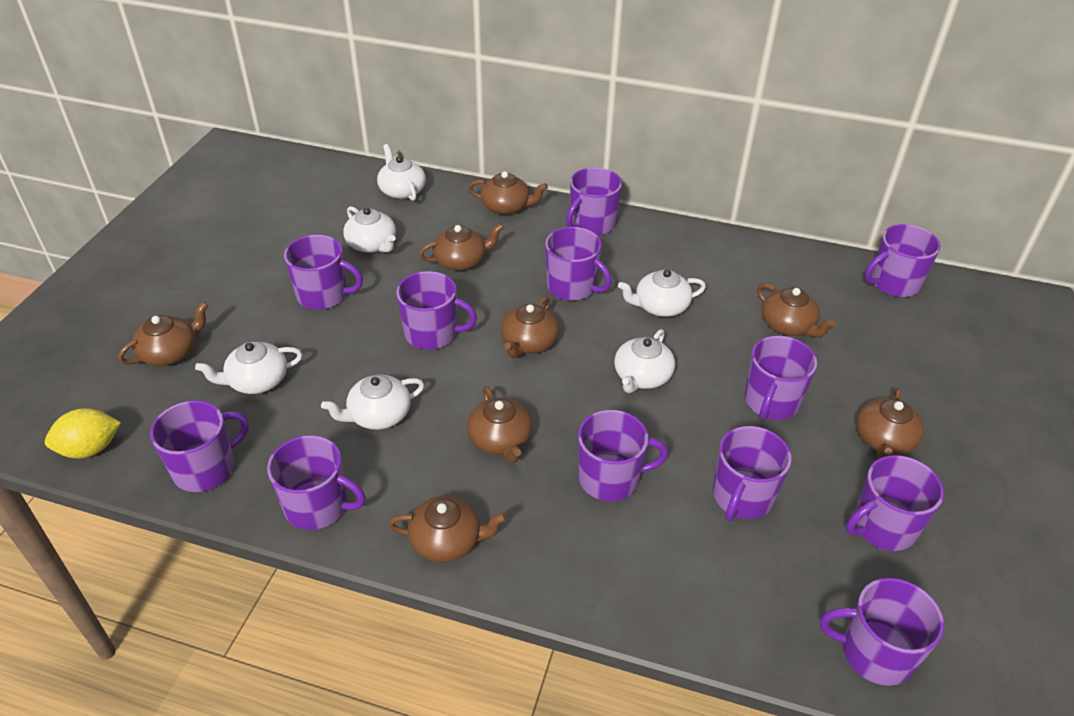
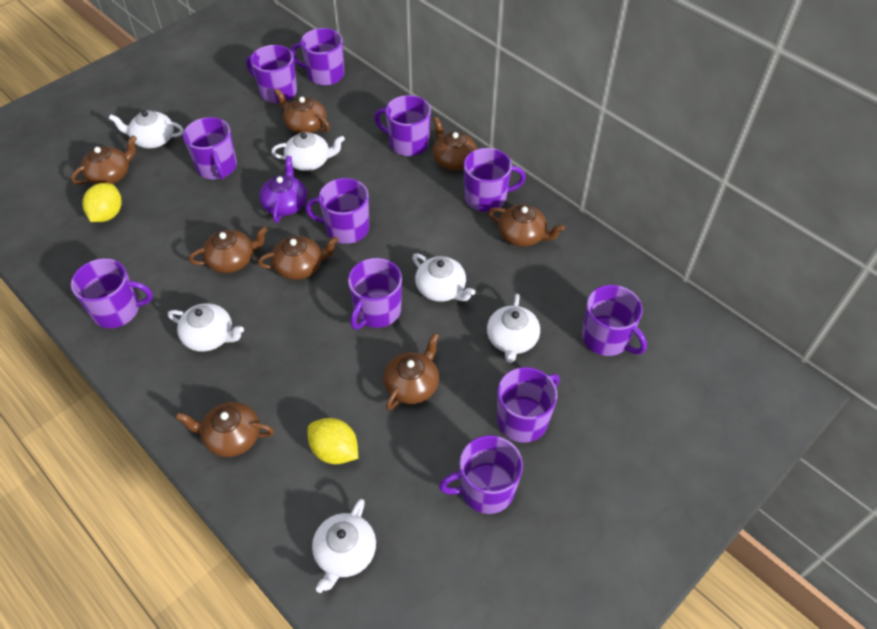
purple mug: [150,400,249,492] [267,435,366,530] [284,235,363,310] [396,271,477,350] [545,227,612,301] [566,167,622,236] [578,410,668,501] [713,426,792,522] [744,336,817,421] [820,578,944,686] [846,455,944,551] [865,224,941,297] = 12 -> [71,258,153,328] [183,117,237,180] [246,45,297,103] [291,28,344,86] [305,178,369,244] [348,258,402,330] [374,95,431,156] [439,435,523,514] [464,148,526,212] [497,367,560,443] [582,285,647,356] = 11
purple teapot: none = 0 -> [259,156,307,223] = 1
yellow lemon: [45,408,121,459] = 1 -> [82,183,122,222] [308,418,358,464] = 2

